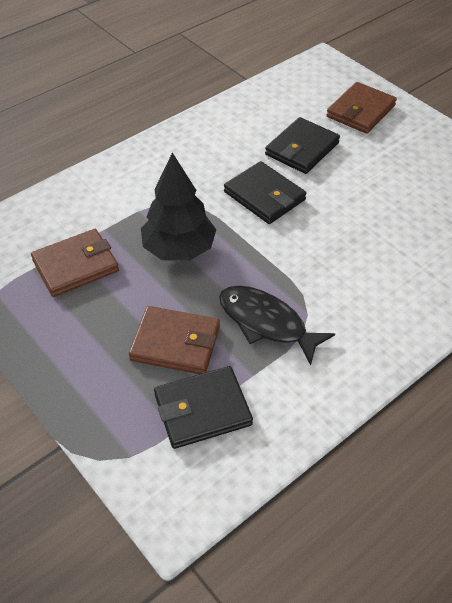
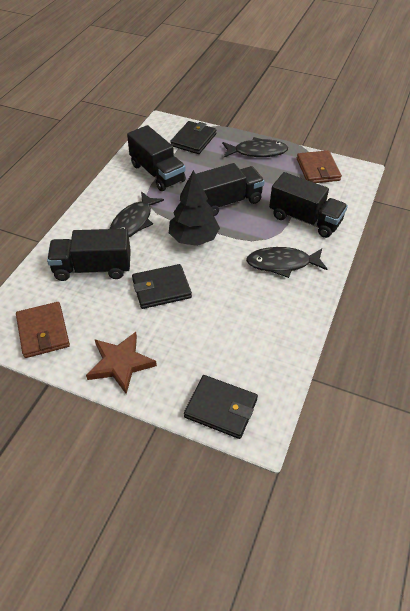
black fish: [219,286,335,366] = 1 -> [110,191,164,237] [222,137,288,157] [246,247,328,278] = 3
black truck: none = 0 -> [47,229,131,281] [127,125,186,191] [196,163,265,216] [269,172,348,238] = 4
brown star: none = 0 -> [86,332,157,394] = 1
brown wallet: [31,229,119,297] [129,306,220,374] [326,82,397,134] = 3 -> [16,302,70,358] [297,151,342,183] = 2

